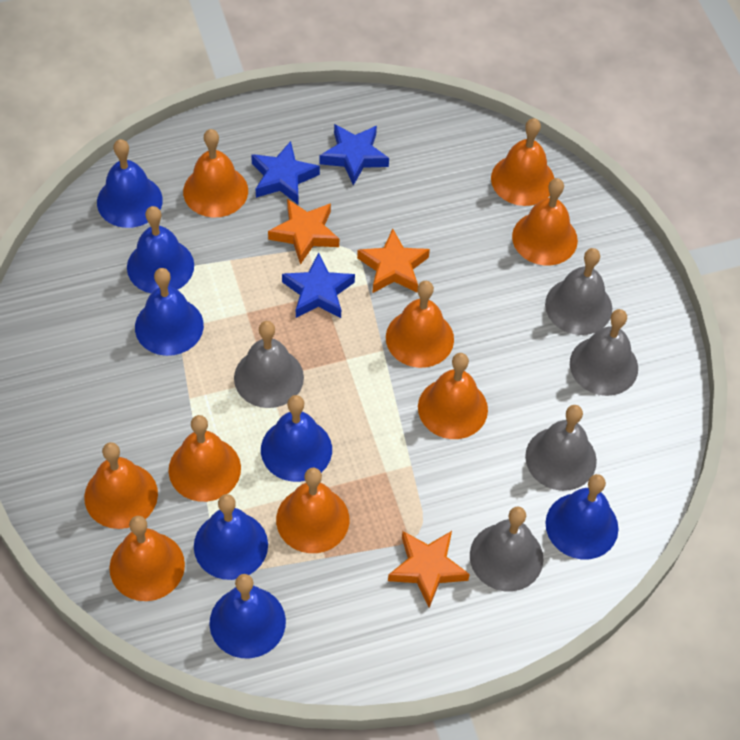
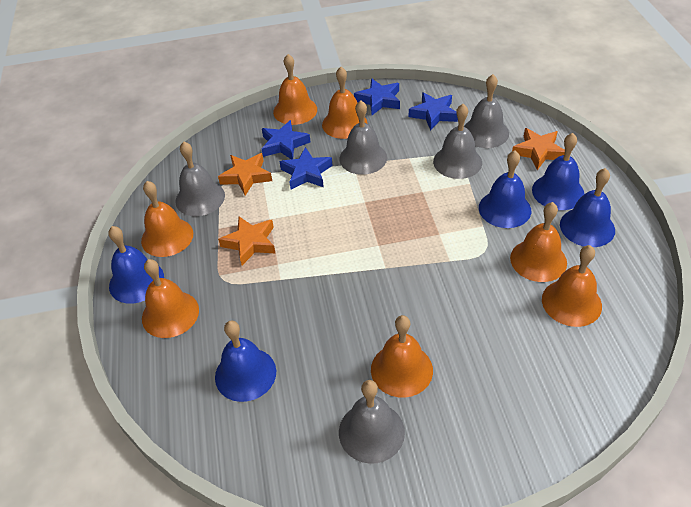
blue bell: [97,139,163,228] [127,206,194,293] [135,268,204,356] [194,494,268,580] [209,574,286,658] [261,395,332,482] [545,474,619,559] = 7 -> [108,226,164,304] [215,321,276,402] [479,150,531,228] [532,133,584,210] [560,168,615,247] = 5
blue star: [251,141,320,204] [282,252,355,318] [320,124,389,186] = 3 -> [262,120,310,159] [279,147,333,190] [354,78,400,115] [409,92,458,131] = 4
orange bell: [84,442,158,529] [109,516,185,601] [169,415,241,502] [183,129,248,218] [276,468,349,553] [386,281,454,368] [418,353,488,439] [491,118,554,206] [512,178,578,266] = 9 -> [141,181,193,257] [142,259,199,338] [273,54,317,125] [322,67,367,139] [371,315,433,398] [510,202,567,282] [542,245,602,327] = 7

